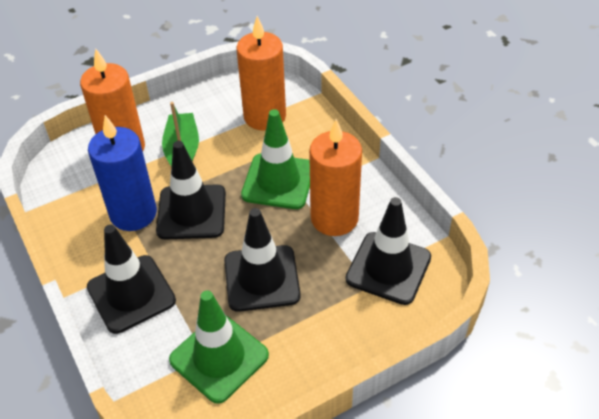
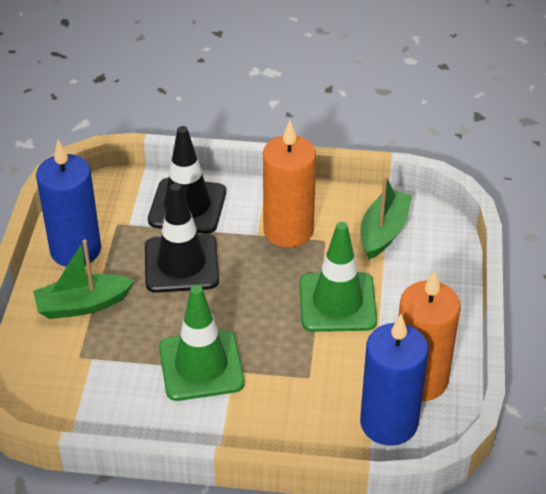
black traffic cone: [87,225,176,334] [156,141,226,240] [224,208,301,312] [346,197,431,305] = 4 -> [145,183,219,293] [148,126,226,234] = 2
blue candle: [88,115,157,231] = 1 -> [36,140,101,267] [360,314,428,446] = 2
green boat: [162,102,199,166] = 1 -> [33,240,134,319] [360,175,413,259] = 2
orange candle: [80,49,145,151] [236,16,286,131] [309,119,362,236] = 3 -> [263,120,316,248] [398,270,461,401] = 2

